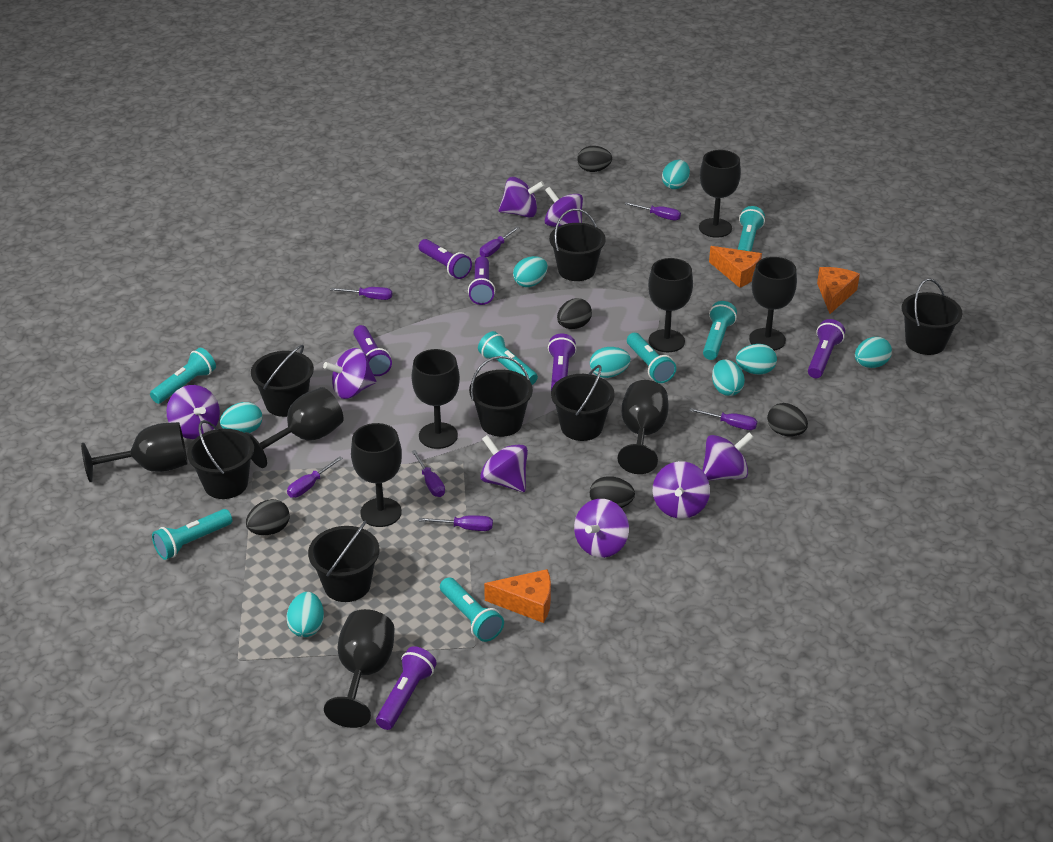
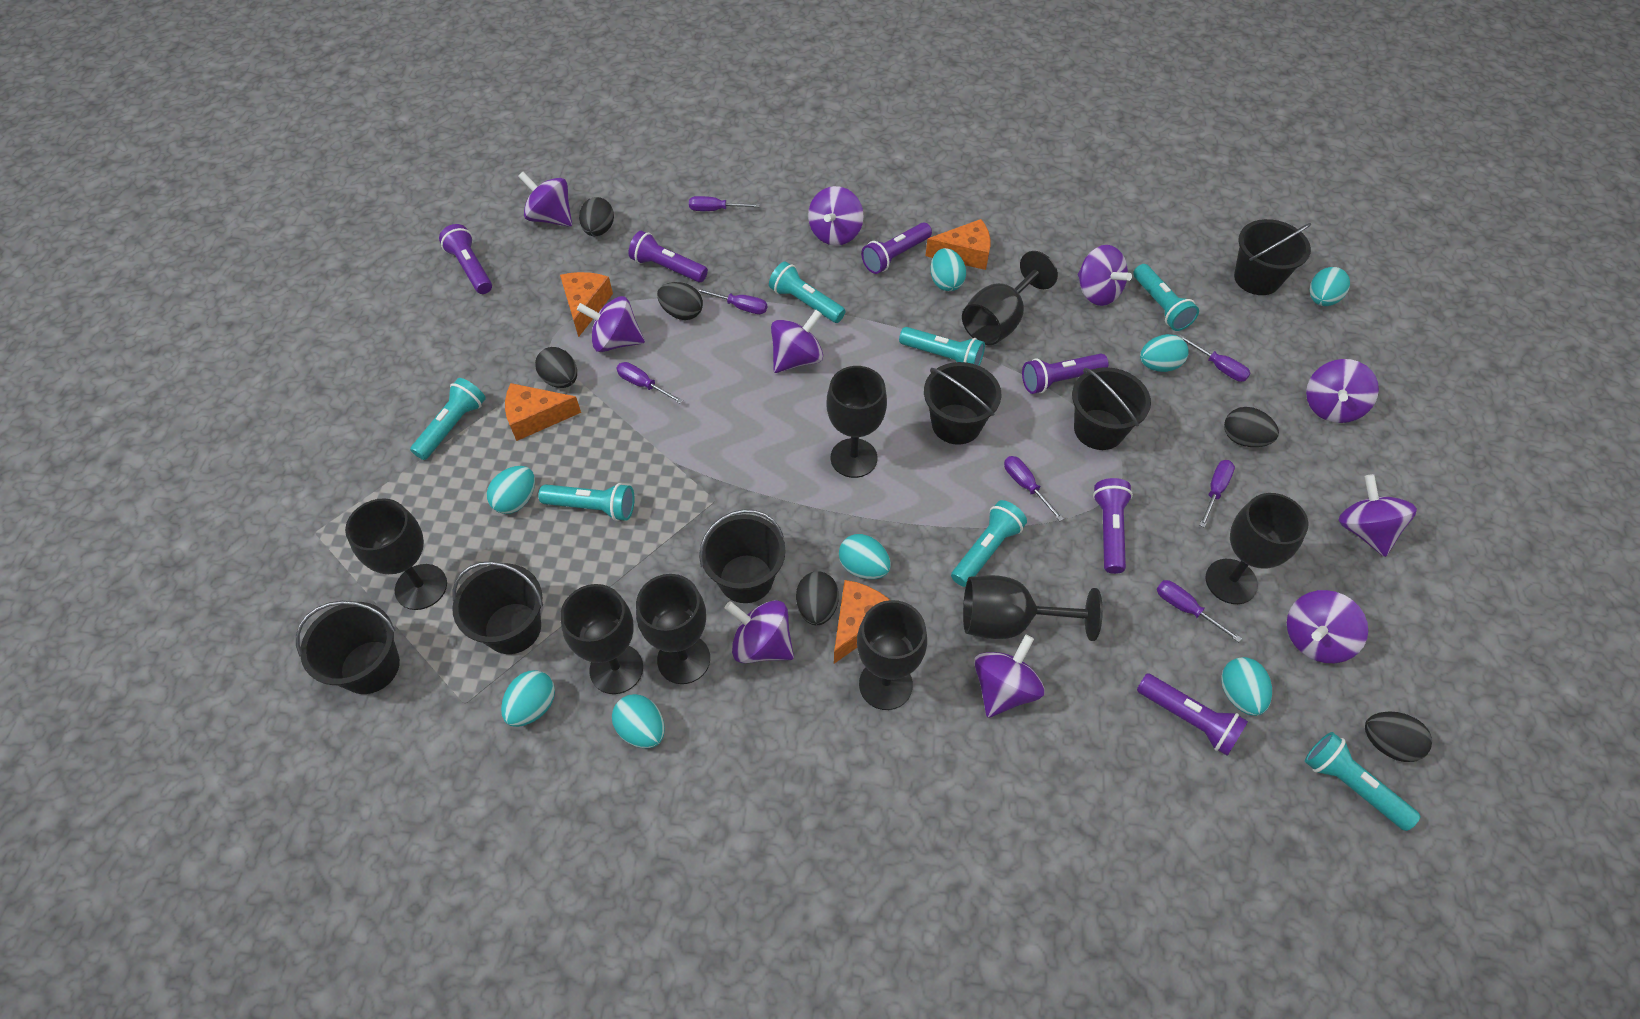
black bucket: [187,420,254,499] [251,345,314,417] [308,521,380,602] [469,356,533,437] [549,209,606,281] [551,365,615,441] [902,279,962,355] = 7 -> [296,601,400,694] [452,561,543,654] [699,509,786,603] [924,362,1001,445] [1072,367,1151,450] [1234,219,1311,295] = 6
black egg: [246,499,290,535] [557,298,592,329] [577,146,612,172] [590,476,635,508] [767,403,808,436] = 5 -> [535,347,577,388] [579,197,614,236] [657,282,703,320] [796,571,839,625] [1224,407,1279,447] [1365,712,1432,762] = 6
black goblet: [81,422,188,482] [245,387,344,468] [324,609,395,728] [351,423,402,527] [412,349,460,449] [618,380,669,474] [648,258,693,352] [699,150,741,238] [749,257,797,351] = 9 -> [345,498,447,610] [560,584,643,694] [636,574,710,684] [826,366,887,478] [857,600,927,710] [962,251,1058,345] [963,575,1103,641] [1205,493,1308,604] = 8
orange cheese: [484,569,551,623] [709,246,762,288] [817,267,860,314] = 3 -> [505,383,581,441] [560,272,613,337] [834,580,890,664] [925,219,991,270] = 4
purple spinning top: [167,385,220,439] [323,348,376,399] [480,435,528,492] [499,177,545,218] [545,187,583,227] [574,499,629,558] [653,461,710,519] [702,432,754,481] = 8 -> [518,172,572,227] [577,296,645,352] [724,600,794,663] [771,310,823,373] [808,186,863,246] [974,635,1045,718] [1078,245,1132,306] [1287,590,1368,663] [1306,359,1379,423] [1339,474,1417,557] = 10

